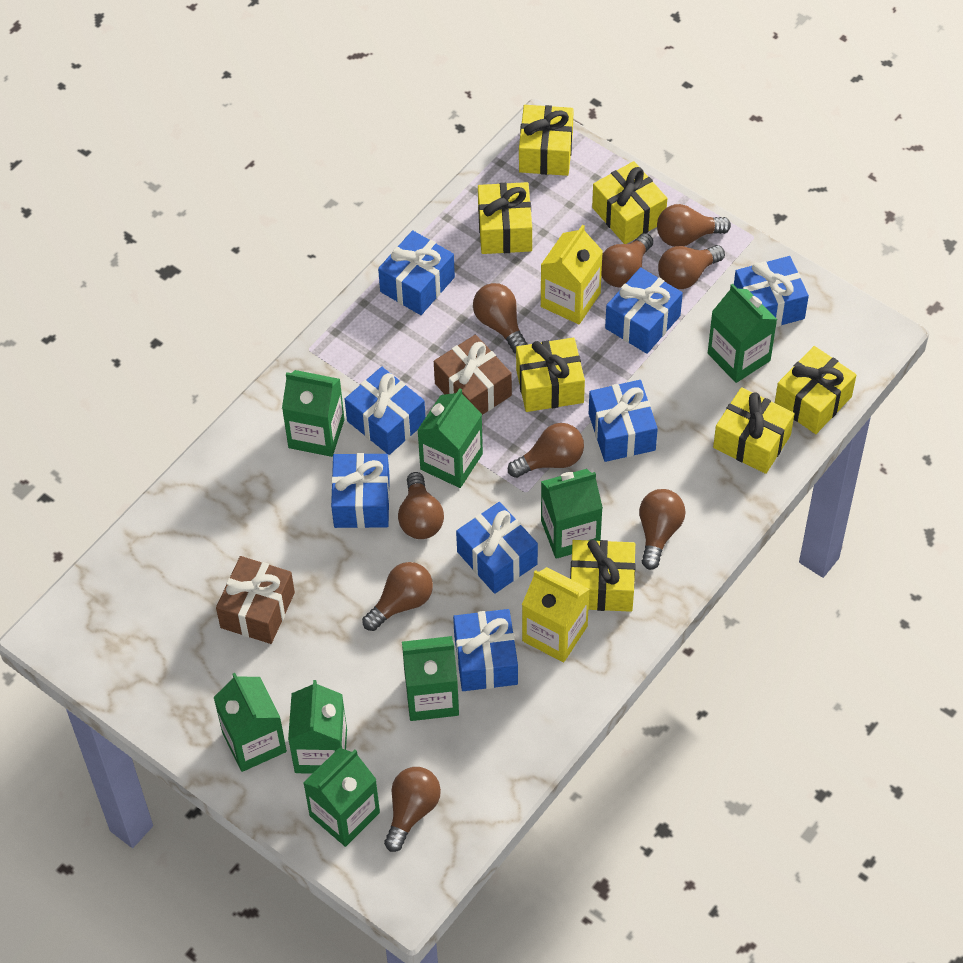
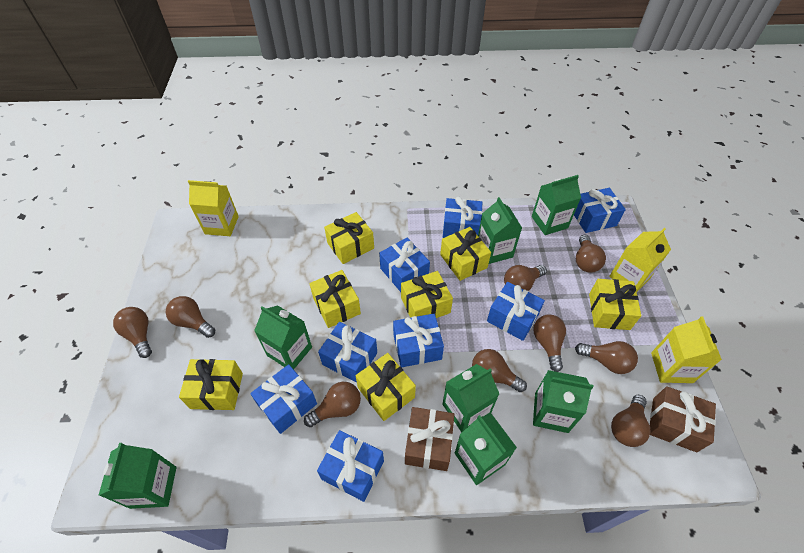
green carton: [213,673,287,772] [282,370,345,457] [288,680,347,774] [303,748,380,847] [402,636,459,721] [418,388,483,488] [541,469,603,559] [708,284,777,383] = 8 -> [98,443,177,509] [254,306,312,369] [442,364,499,432] [455,414,517,485] [478,197,522,264] [532,175,581,235] [533,370,593,433] = 7
yellow carton: [522,567,590,662] [541,225,603,324] = 2 -> [188,180,239,236] [609,228,671,292] [651,316,722,383] = 3

